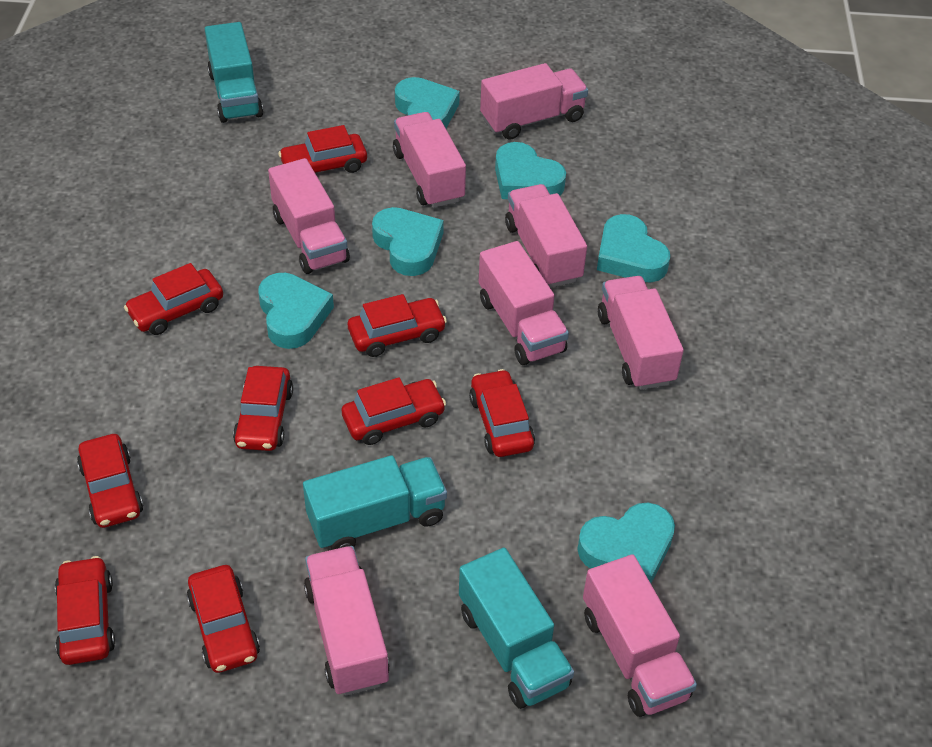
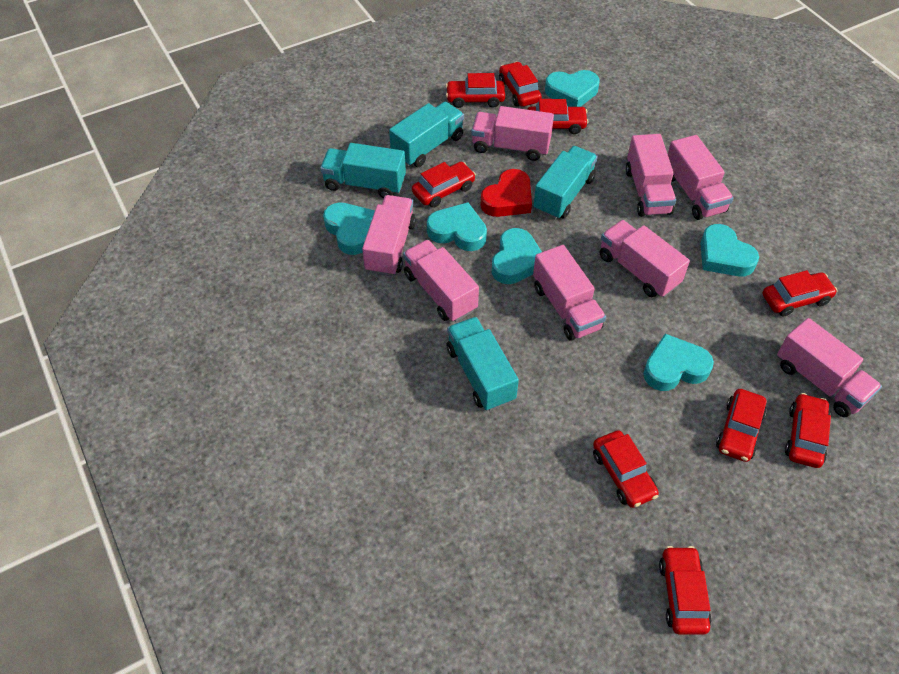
red heart: none = 0 -> [481,169,532,217] = 1
turquoise truck: [205,22,263,123] [303,455,447,550] [459,548,574,709] = 3 -> [320,143,406,198] [389,102,464,167] [447,317,519,411] [533,146,598,219] = 4

